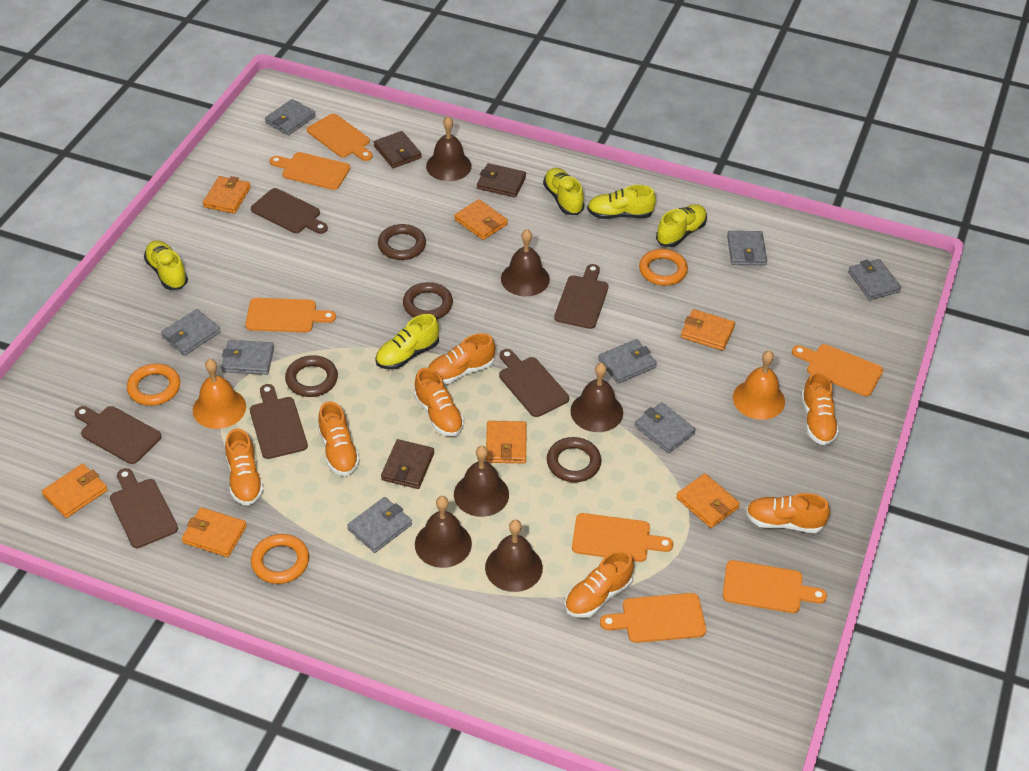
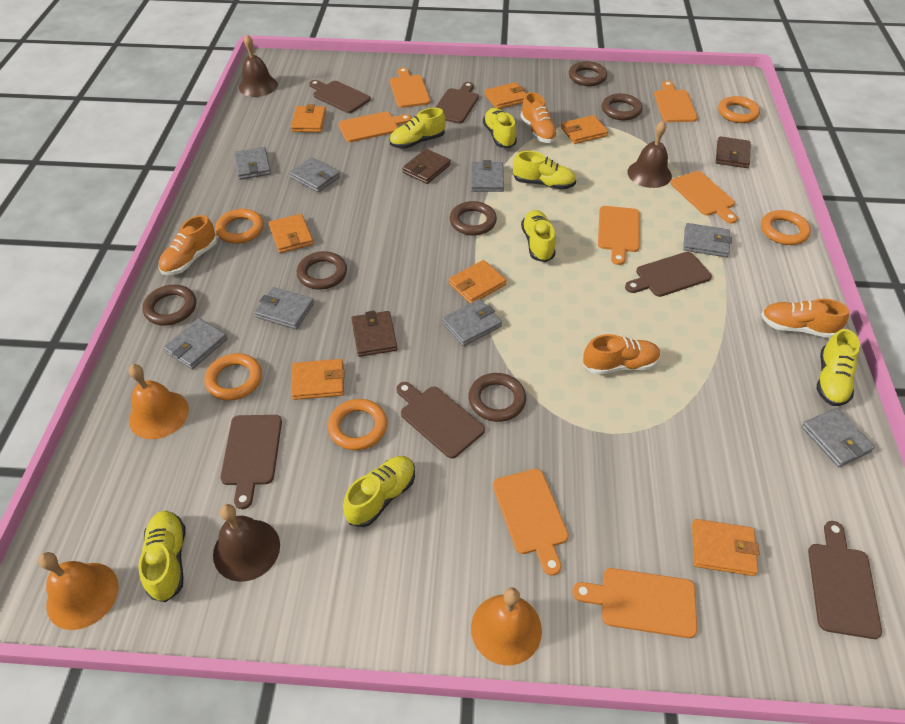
brown bell: [415,496,472,568] [426,116,472,181] [454,446,509,517] [485,520,543,592] [501,229,550,297] [570,363,623,432] = 6 -> [213,504,280,582] [239,35,278,97] [627,121,672,188] = 3
brown ring: [285,355,338,397] [378,224,426,260] [403,282,453,319] [547,437,601,482] = 4 -> [142,285,196,326] [297,251,347,290] [450,201,497,236] [468,373,526,422] [569,61,607,86] [602,93,642,120] = 6
orange bell: [193,359,246,429] [733,350,785,420] = 2 -> [38,552,119,630] [128,364,189,439] [471,587,542,666] = 3
orange ring: [127,364,180,406] [251,534,309,584] [639,249,688,286] = 3 -> [204,353,262,400] [215,209,264,244] [328,399,387,450] [718,96,760,123] [761,210,811,245] = 5
orange shoe: [225,429,264,506] [318,401,360,476] [414,368,464,436] [428,333,495,385] [565,550,634,618] [746,493,830,533] [801,371,839,445] = 7 -> [158,215,217,275] [521,92,558,143] [583,334,661,375] [761,299,849,338] = 4
yellow shoe: [144,240,188,290] [375,314,439,370] [543,168,584,215] [587,185,656,219] [656,204,707,247] = 5 -> [138,511,185,602] [343,456,415,527] [390,108,445,149] [483,108,517,148] [513,151,576,190] [521,210,556,262] [817,329,860,406] = 7

